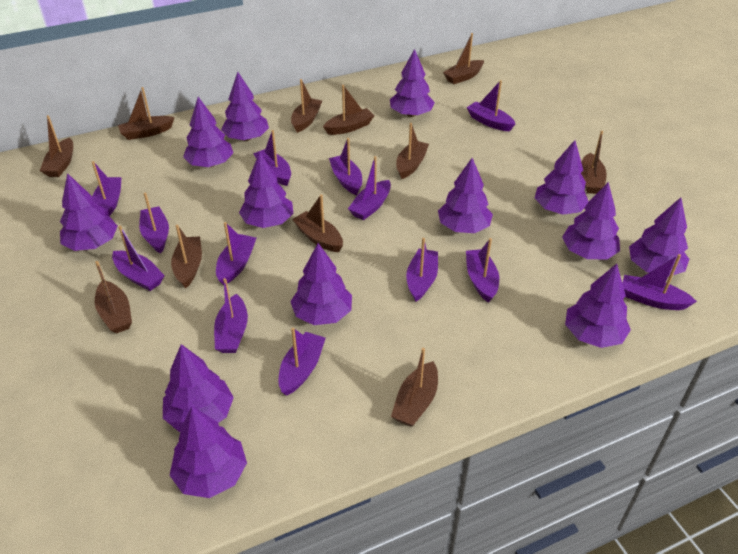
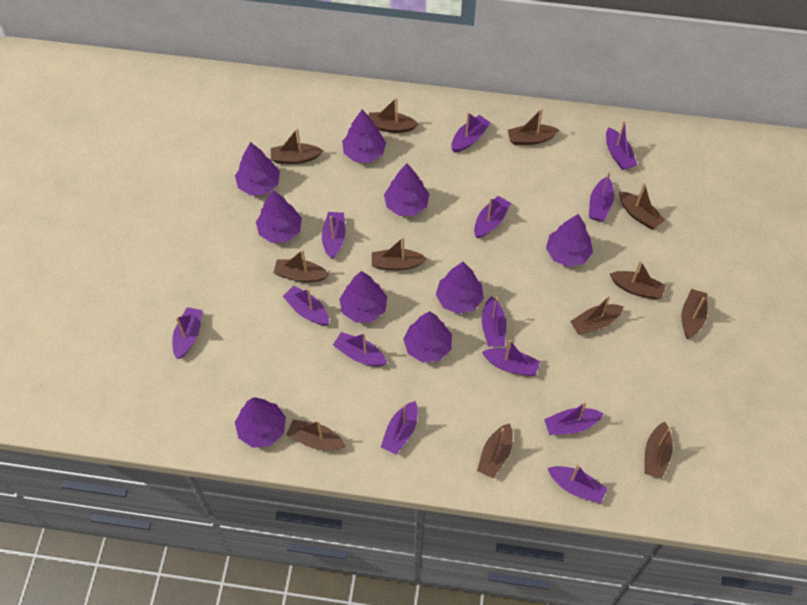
brown boat: [40,115,73,177] [95,261,132,334] [118,87,175,140] [171,224,202,288] [291,79,322,133] [292,194,343,252] [323,85,375,135] [391,348,438,427] [396,123,429,179] [443,33,484,84] [581,131,607,194] = 11 -> [271,128,323,164] [273,250,329,282] [286,419,346,450] [369,97,418,133] [372,237,427,271] [477,423,513,478] [508,109,559,145] [570,295,624,335] [610,260,666,299] [619,183,665,229] [645,422,673,479] [681,289,708,339] = 12
purple tree: [60,173,118,251] [163,344,234,432] [169,406,247,498] [183,97,233,167] [221,72,269,141] [239,152,294,228] [290,243,352,325] [390,49,435,117] [438,158,493,233] [535,140,589,215] [562,182,620,260] [565,264,631,348] [629,197,689,277] = 13 -> [235,142,280,196] [235,397,286,448] [256,190,302,243] [339,271,387,323] [342,109,386,163] [384,163,429,216] [403,311,452,363] [436,262,484,314] [546,214,593,267] = 9

